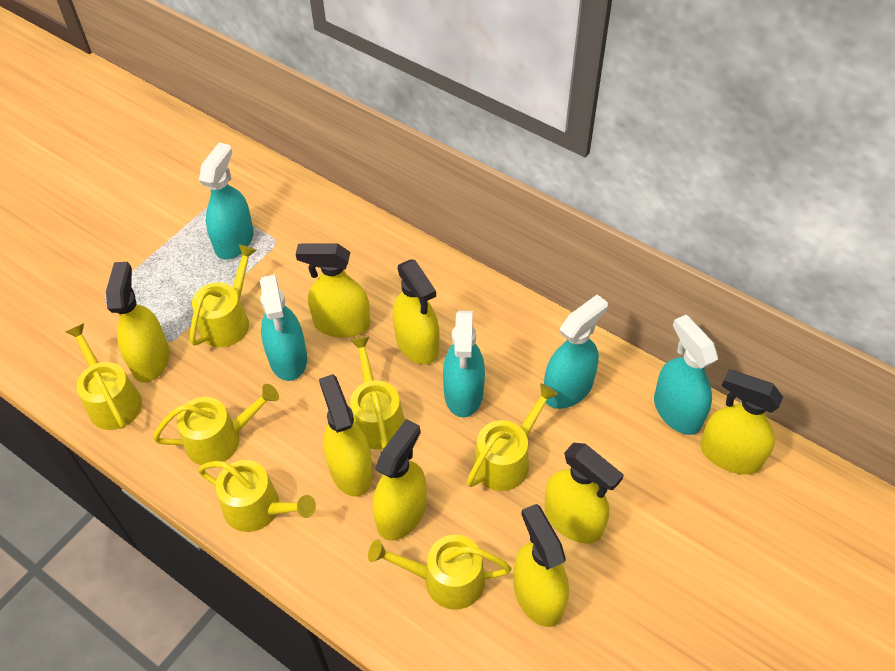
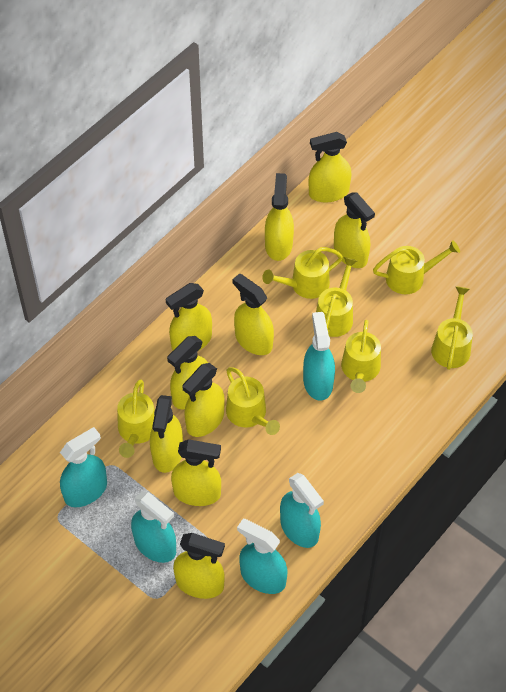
yellow spray bottle: [106,262,169,383] [296,243,370,338] [319,374,373,497] [373,419,426,540] [393,260,439,365] [514,504,569,627] [545,443,624,544] [700,369,783,475] = 8 -> [150,395,183,473] [166,283,212,351] [167,336,208,409] [171,439,221,506] [173,533,225,599] [182,363,225,437] [233,273,274,355] [265,173,294,261] [309,132,351,202] [334,192,375,268] = 10

